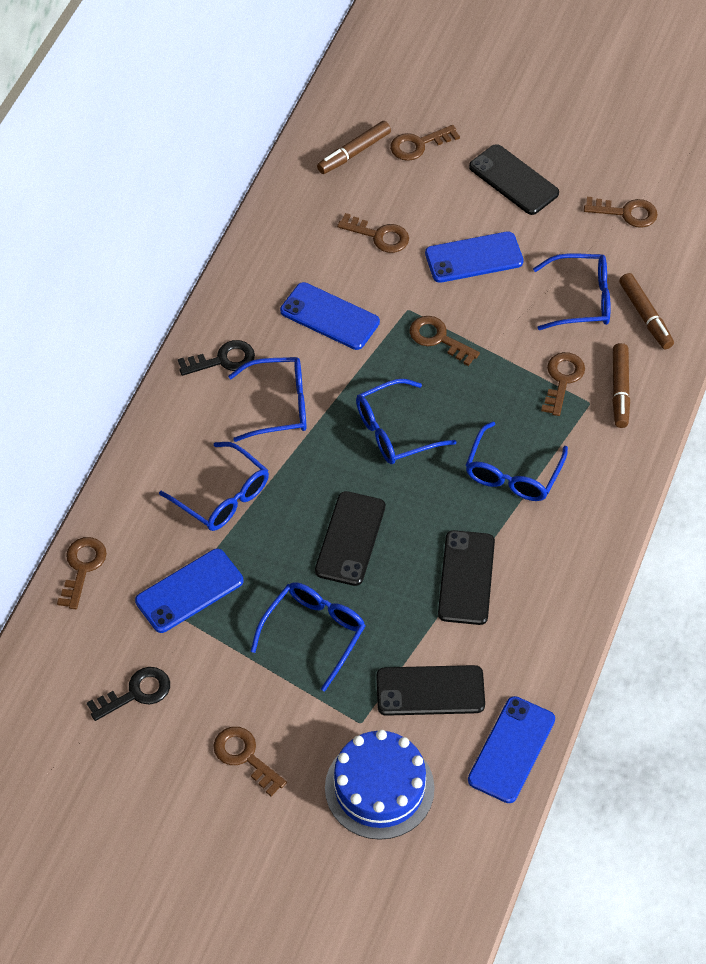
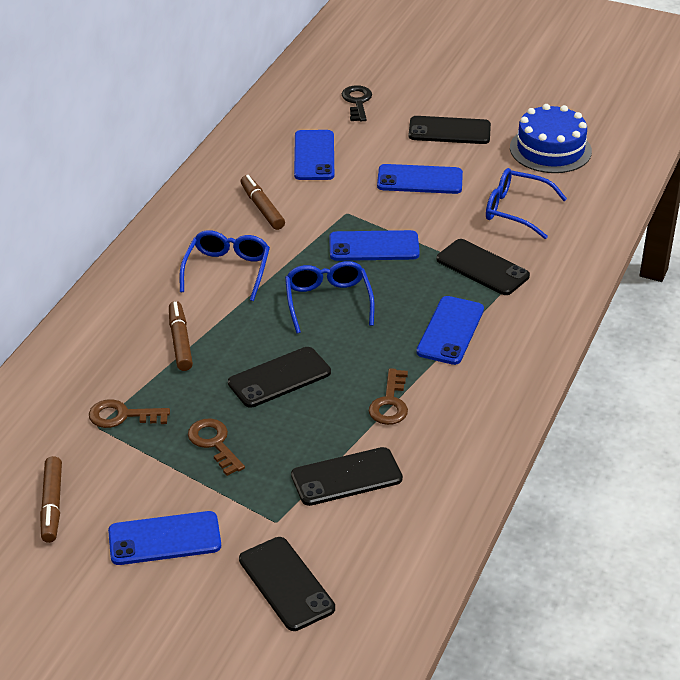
black key: [87,667,170,721] [178,340,255,376] = 2 -> [342,85,372,121] = 1
black phone: [315,491,385,586] [376,665,485,716] [438,530,495,625] [469,144,559,215] = 4 -> [228,347,331,408] [239,537,335,631] [291,447,403,506] [408,116,491,144] [436,239,530,295] = 5
blue glasses: [159,442,269,531] [228,357,306,442] [251,582,366,691] [356,379,456,464] [466,421,568,501] [533,253,611,330] = 6 -> [179,230,270,301] [285,261,375,334] [486,168,567,239] = 3
blue phone: [135,549,243,633] [280,282,380,350] [425,231,524,283] [468,696,555,803] = 4 -> [108,511,221,565] [294,130,334,180] [329,230,420,261] [377,164,463,194] [416,296,484,365] = 5
brown key: [57,537,107,609] [213,727,287,796] [337,213,409,253] [390,125,460,161] [410,316,480,366] [541,352,585,416] [584,197,658,228] = 7 -> [89,399,170,428] [188,418,245,476] [369,368,408,425] = 3

